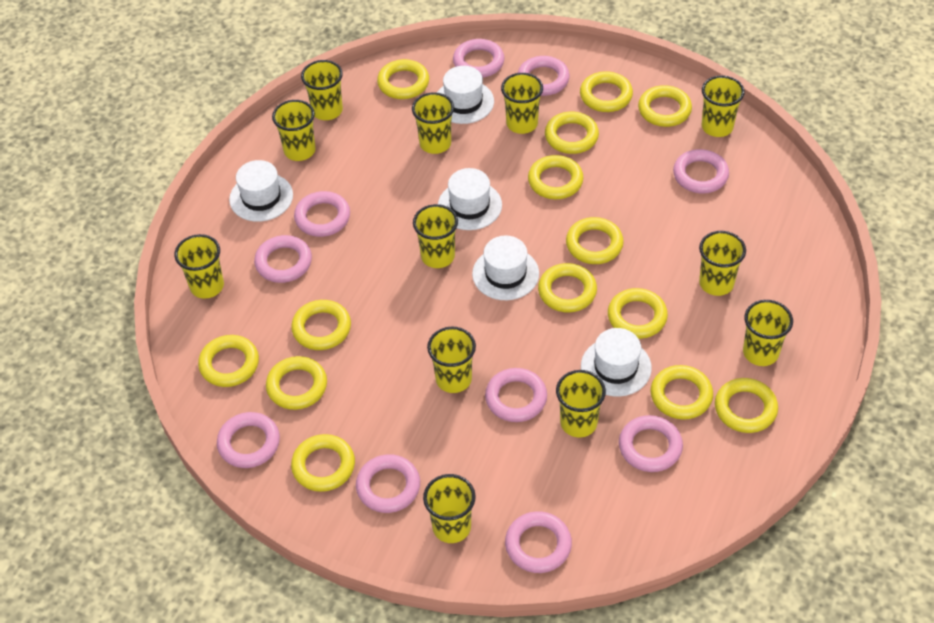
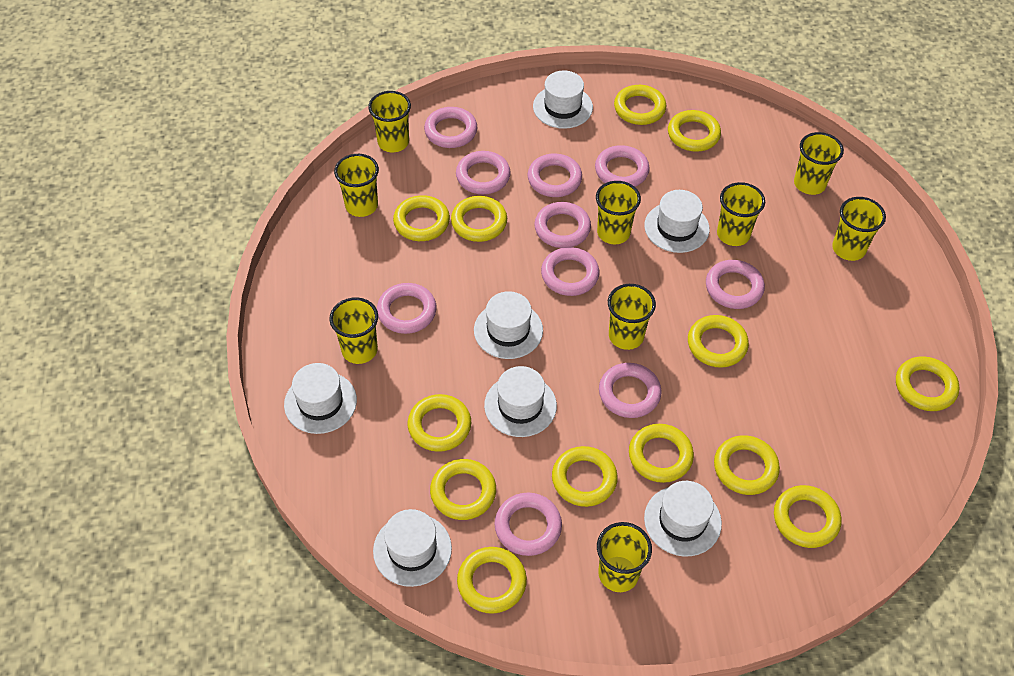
white hat: [229,160,293,222] [437,66,494,124] [438,168,502,230] [472,236,539,300] [581,328,652,397] = 5 -> [284,363,357,434] [373,509,452,587] [474,291,543,359] [484,366,557,437] [533,71,593,129] [644,190,710,253] [644,481,722,557] = 7
yellow cup: [174,234,224,299] [272,100,316,161] [301,60,343,120] [412,92,454,154] [413,204,458,268] [423,474,476,543] [427,327,476,393] [501,73,543,134] [556,370,606,437] [699,231,746,296] [702,75,745,137] [743,300,793,366] = 12 -> [329,297,378,364] [334,154,379,217] [368,91,411,152] [596,181,641,244] [597,522,652,592] [608,284,656,350] [717,182,765,246] [794,132,844,195] [832,197,886,261] = 9
yellow ring: [198,335,259,387] [266,356,327,410] [291,300,351,350] [291,434,355,492] [377,59,429,99] [528,155,584,199] [538,263,597,313] [545,112,599,154] [566,217,624,264] [580,71,633,112] [608,288,668,339] [638,85,692,127] [651,365,713,420] [715,378,778,433] = 14 -> [393,195,450,241] [408,394,471,452] [430,459,496,520] [451,196,507,242] [457,547,527,614] [552,446,618,507] [614,85,666,125] [629,424,694,483] [668,110,721,152] [688,315,749,368] [714,435,780,495] [774,485,842,548] [896,356,959,411] = 13

